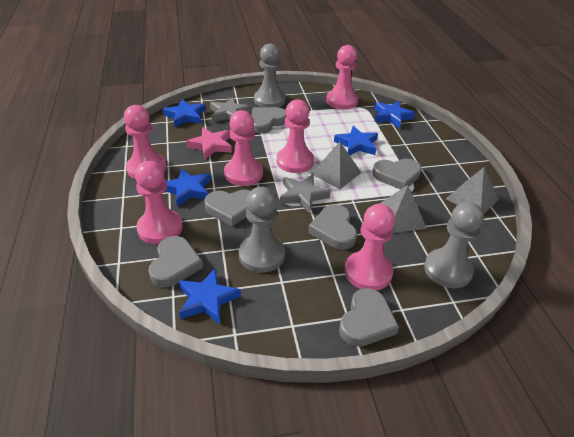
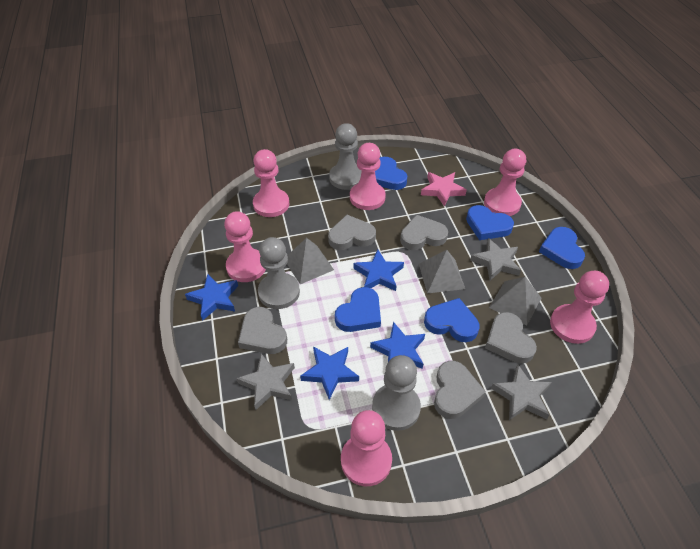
blue heart: none = 0 -> [335,287,381,332] [375,157,408,190] [424,298,479,342] [466,205,514,240] [539,227,585,269] = 5
blue star: [163,99,206,127] [165,168,211,207] [179,269,241,324] [334,126,378,155] [375,101,415,128] = 5 -> [185,274,238,321] [300,346,359,400] [353,250,404,291] [370,322,425,369] = 4
grey heart: [149,236,203,288] [204,190,251,226] [251,107,287,134] [308,204,357,250] [339,288,399,347] [372,159,422,190] = 6 -> [238,307,287,354] [328,215,376,250] [400,214,448,250] [434,361,486,419] [485,312,537,364] = 5
grey star: [210,97,251,122] [280,174,331,213] = 2 -> [236,354,295,410] [470,238,521,280] [491,364,552,420] = 3

